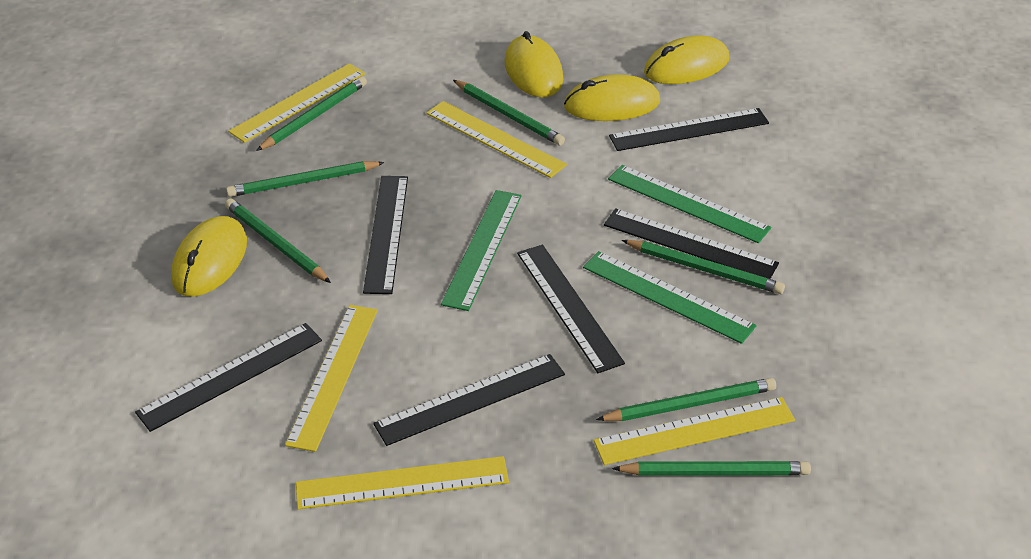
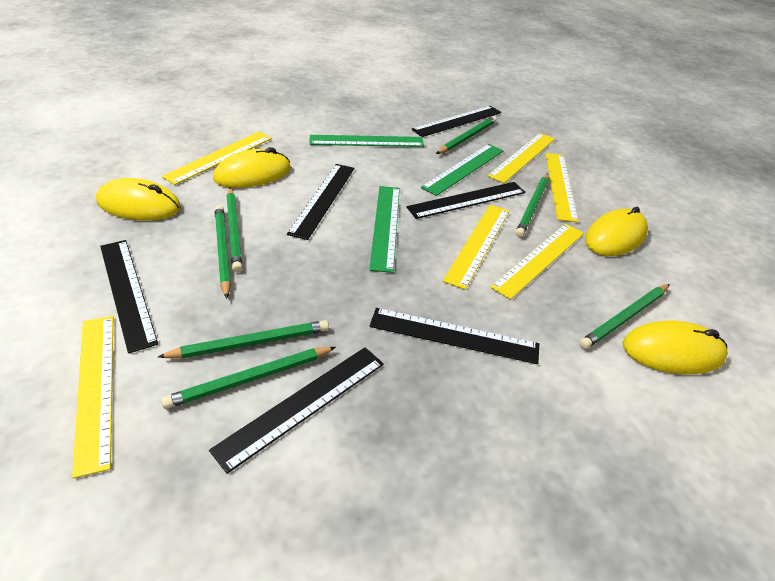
yellow ruler: [228,63,366,143] [285,305,378,452] [296,456,509,509] [426,101,567,178] [594,397,795,465] = 5 -> [72,316,113,478] [162,132,272,185] [443,205,509,290] [488,133,555,183] [490,224,584,300] [546,153,578,222] = 6

